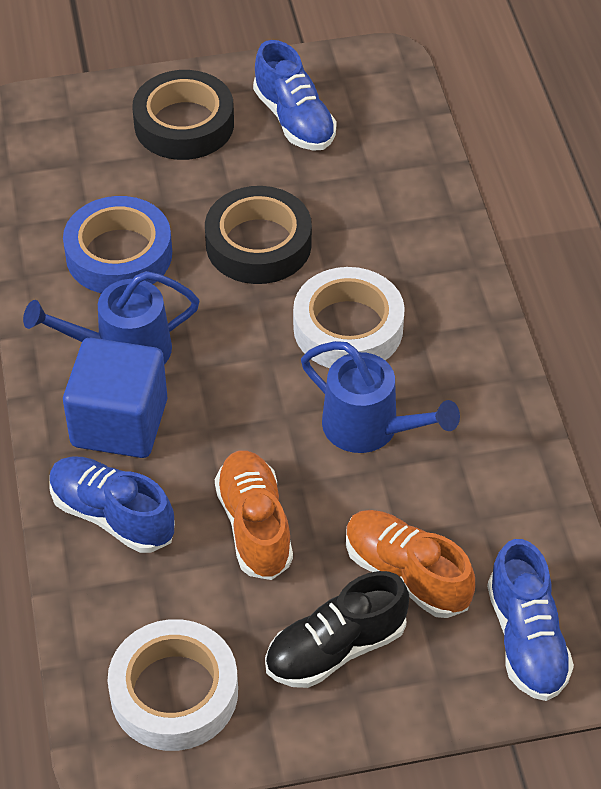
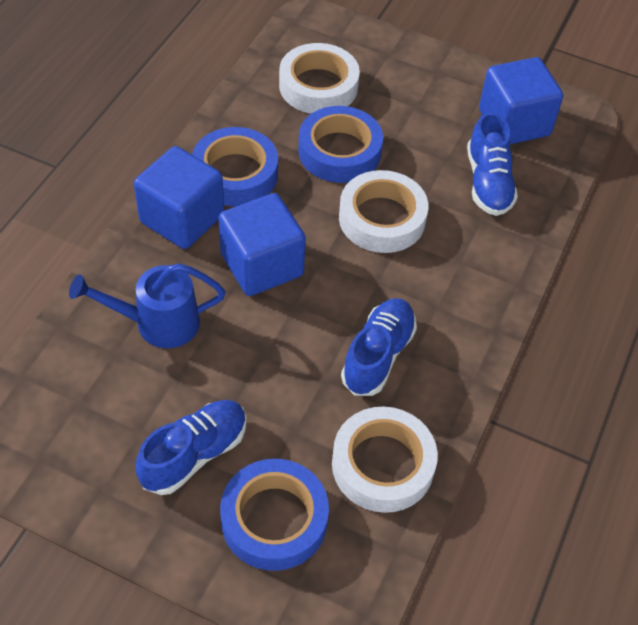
black shoe: [265,571,409,688] = 1 -> none = 0
black tape: [132,70,234,160] [205,186,312,284] = 2 -> none = 0
blue cube: [63,338,167,458] = 1 -> [134,146,224,249] [219,193,306,296] [479,57,563,144] = 3
blue tape: [63,196,172,293] = 1 -> [192,127,278,206] [220,459,329,571] [298,106,383,183] = 3
blue watering can: [23,271,200,365] [301,341,460,453] = 2 -> [69,263,226,348] = 1
orange shoe: [215,450,293,580] [346,510,475,618] = 2 -> none = 0
white tape: [107,619,238,751] [293,267,405,368] = 2 -> [279,43,360,114] [332,407,438,513] [339,170,428,253] = 3

